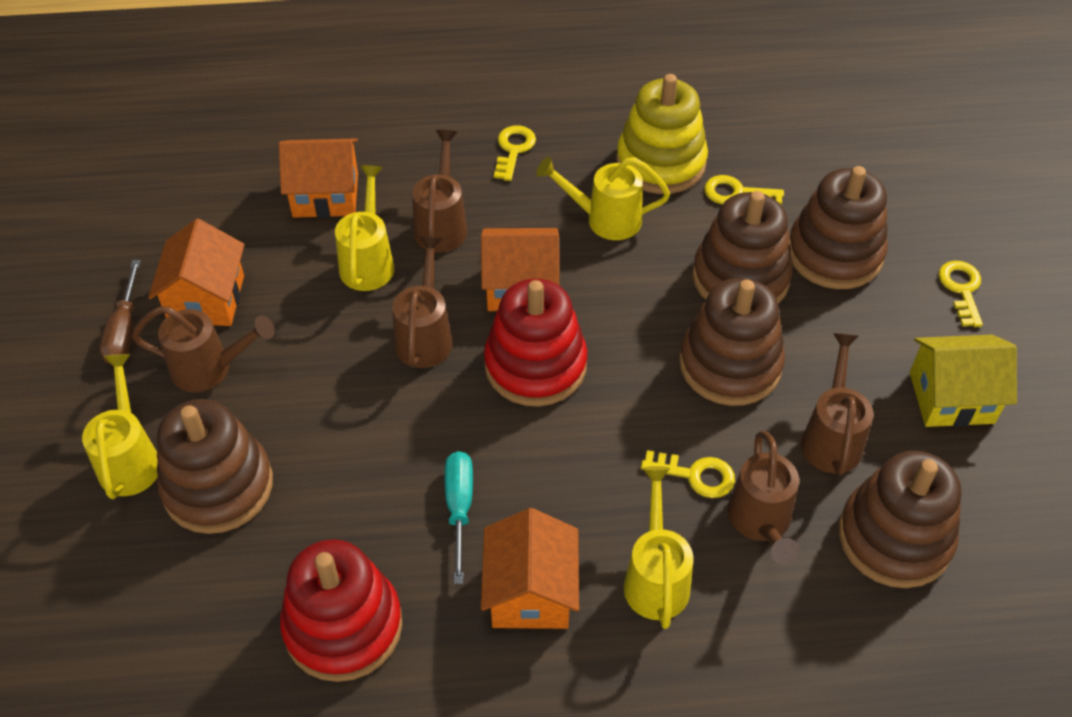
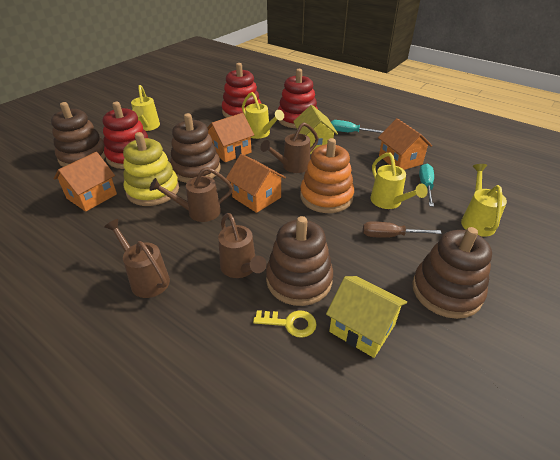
brown stacking toy: [157,399,273,534] [679,278,785,406] [693,191,793,304] [789,166,888,289] [839,451,961,588] = 5 -> [51,102,106,167] [170,113,221,183] [266,216,333,306] [412,227,492,319] = 4
brown watering can: [132,306,275,392] [392,236,452,368] [412,130,467,252] [728,431,800,565] [801,333,874,476] = 5 -> [104,219,170,298] [149,167,233,222] [218,213,267,278] [260,122,319,173] = 4
orange stacking toy: none = 0 -> [300,138,354,213] = 1
red stacking toy: [280,539,402,682] [484,279,587,407] = 2 -> [103,102,148,169] [222,63,261,118] [278,69,318,128] = 3
turquoise screwdriver: [445,451,473,584] = 1 -> [331,120,384,133] [419,164,434,207] = 2
yellow house: [910,335,1017,427] = 1 -> [293,105,338,154] [326,276,407,358] = 2
yellow key: [494,125,536,181] [641,450,735,498] [704,175,784,205] [938,261,983,327] = 4 -> [253,310,317,338] = 1

